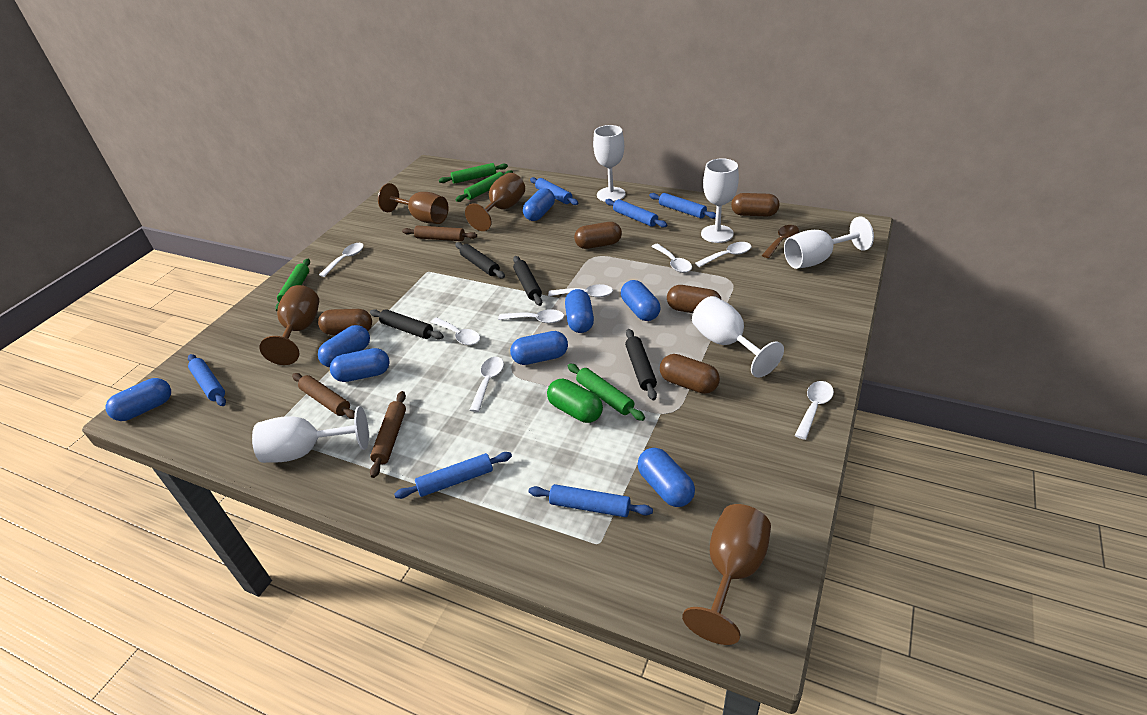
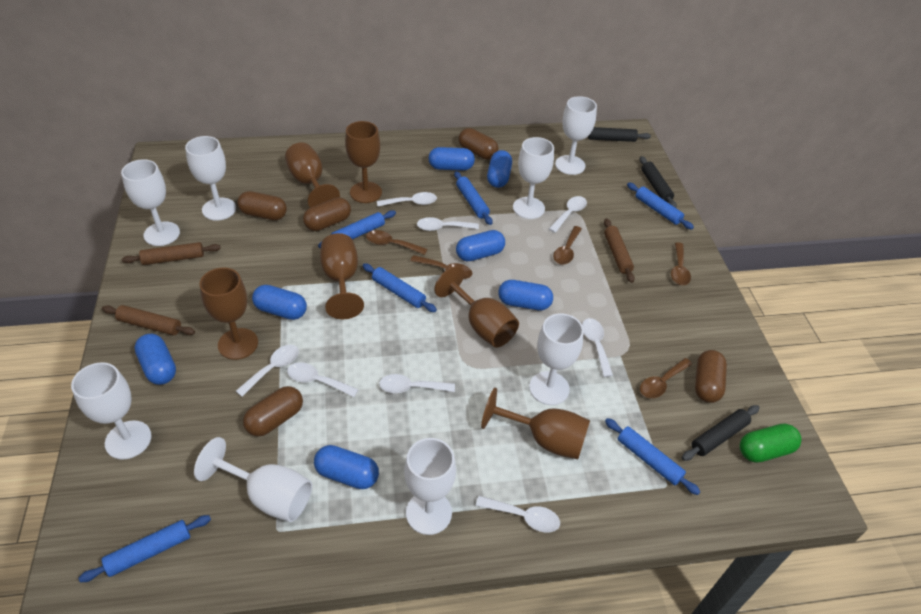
black rolling pin: [370,309,444,339] [455,242,505,279] [513,256,542,306] [625,329,657,400] = 4 -> [588,127,651,142] [640,156,677,208] [682,405,760,461] = 3
blue capsule: [106,378,171,421] [318,325,370,367] [330,348,390,382] [510,331,568,365] [523,188,555,221] [565,289,594,333] [621,280,661,321] [638,448,695,507] = 8 -> [134,334,176,385] [252,285,307,320] [314,445,379,489] [429,147,475,171] [456,230,505,261] [487,150,512,188] [498,280,553,310] = 7
brown goblet: [259,285,319,365] [378,183,449,224] [465,173,525,231] [682,504,771,645] = 4 -> [199,267,258,360] [285,142,340,208] [320,233,364,319] [345,121,382,203] [434,266,519,348] [481,388,590,459] = 6
brown spoon: [762,225,799,258] = 1 -> [366,230,428,255] [410,255,472,279] [553,226,582,265] [640,358,692,398] [671,242,691,285] = 5
green rolling pin: [275,259,310,311] [439,163,508,184] [455,170,513,202] [568,364,645,421] = 4 -> none = 0
white goblet: [252,406,369,463] [593,125,626,202] [692,296,784,378] [701,158,739,243] [784,216,874,269] = 5 -> [71,362,152,460] [121,159,180,246] [185,136,236,221] [194,437,312,522] [404,438,456,535] [513,137,554,219] [529,313,584,405] [555,96,597,175] = 8

